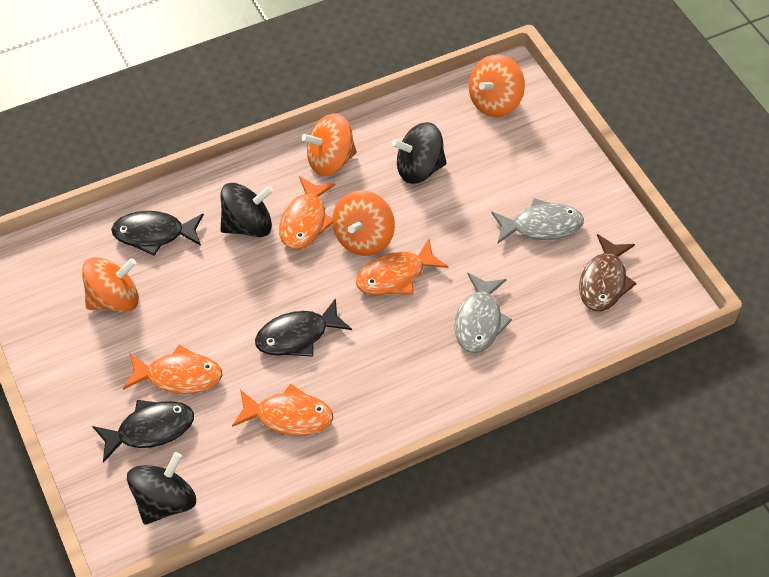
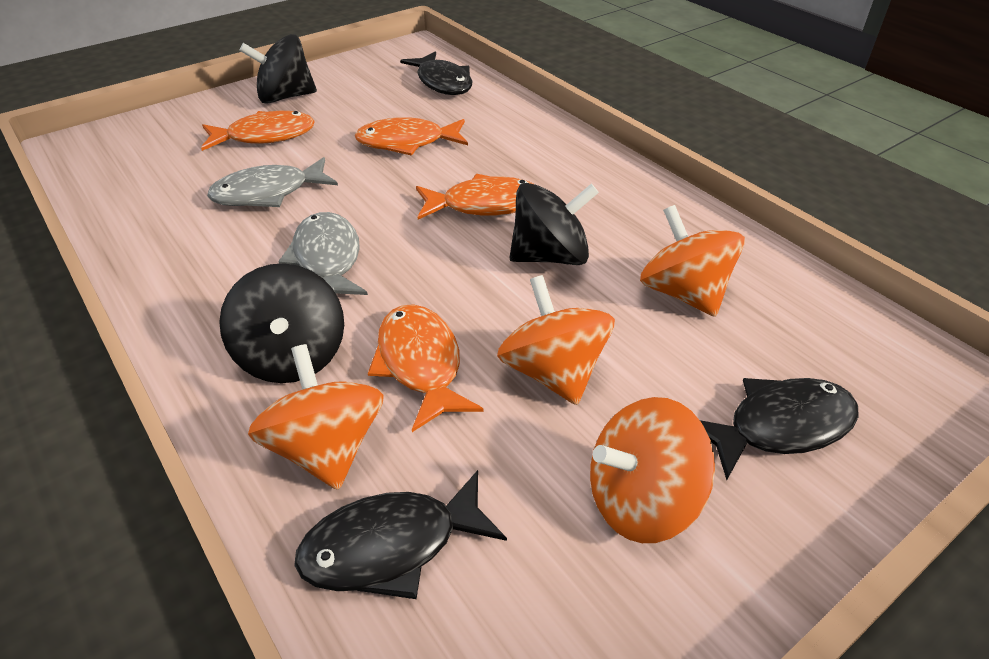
brown fish: [579,234,637,311] = 1 -> none = 0

